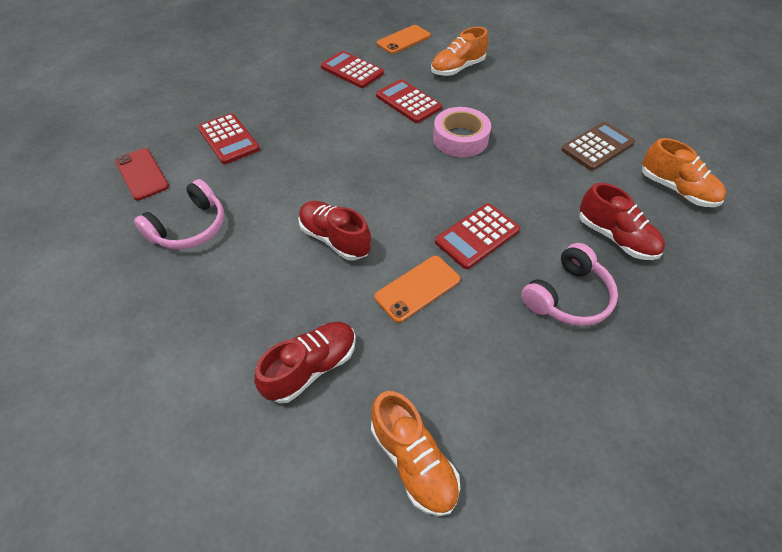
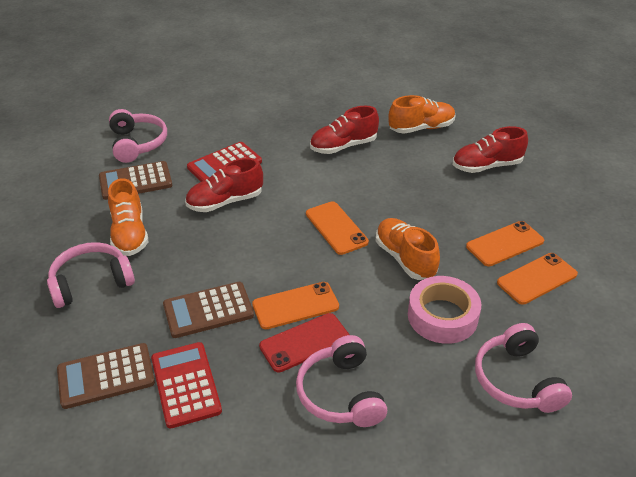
brown calculator: [561,122,635,171] = 1 -> [57,343,155,409] [99,161,172,200] [163,282,254,338] = 3
orange phone: [374,256,460,323] [377,25,431,54] = 2 -> [252,282,339,329] [306,201,369,255] [466,221,544,267] [497,253,578,305] = 4
pink headphones: [134,179,224,249] [521,243,618,326] = 2 -> [47,242,135,308] [109,109,167,163] [296,335,387,427] [475,323,572,413] = 4
red calculator: [198,113,260,164] [321,51,384,88] [376,79,442,123] [435,203,520,269] = 4 -> [151,342,222,428] [187,142,262,182] = 2

